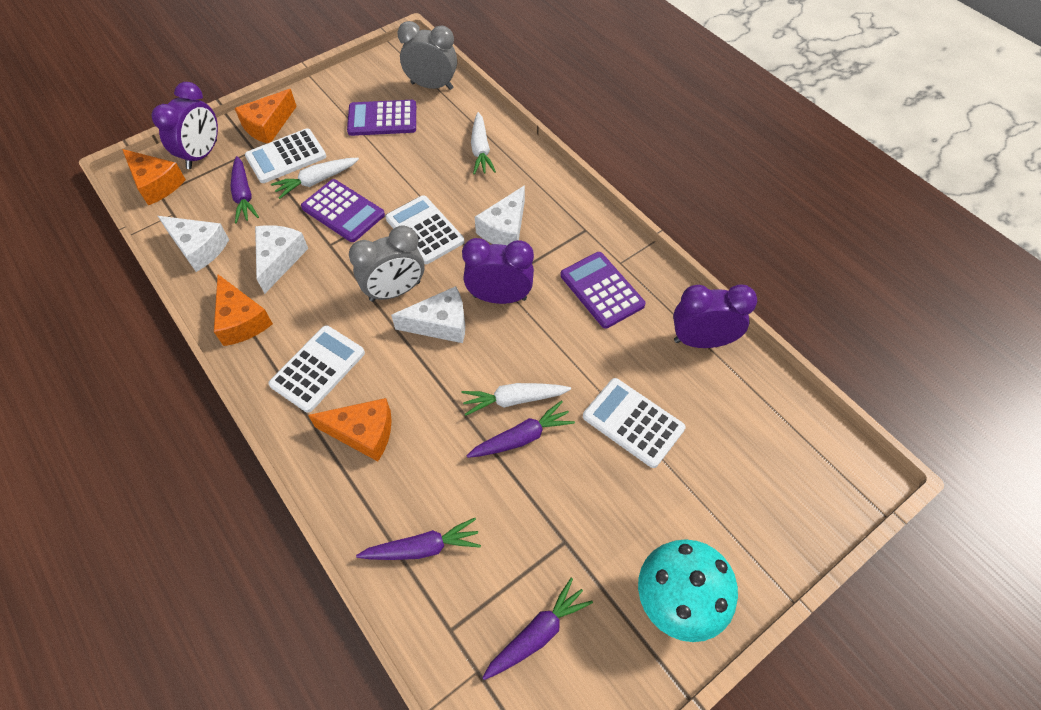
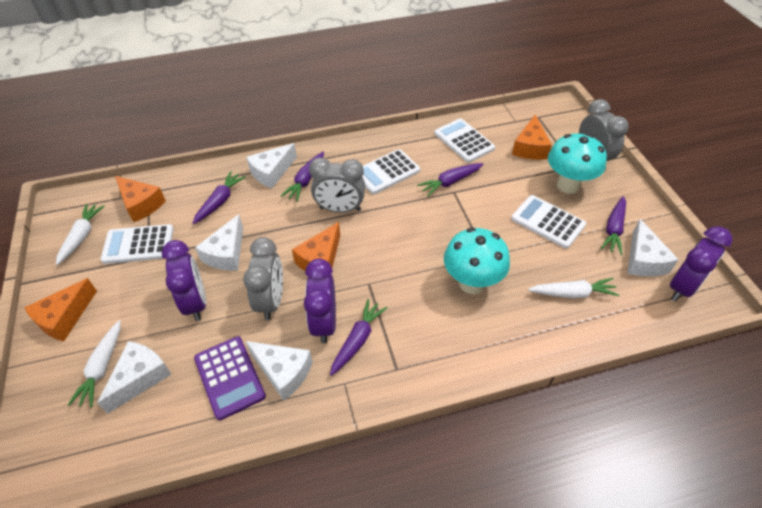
grey clock: [349,225,424,302] [397,21,457,90] = 2 -> [243,237,283,320] [309,158,365,213] [579,99,629,161] = 3
purple calculator: [301,179,385,242] [347,100,416,136] [560,252,645,329] = 3 -> [194,336,266,420] = 1
purple carrot: [231,156,259,223] [356,518,481,560] [467,400,575,458] [482,578,593,680] = 4 -> [193,171,246,224] [281,152,324,202] [330,299,388,376] [417,163,483,196] [600,196,626,255] = 5
turquoise mushroom: [638,539,738,642] = 1 -> [444,227,510,294] [548,133,607,194] = 2
white cheese: [158,216,229,272] [255,225,308,294] [391,286,465,343] [475,185,525,245] = 4 -> [97,341,172,414] [195,214,243,271] [246,143,297,188] [246,341,313,400] [627,219,679,277] = 5

